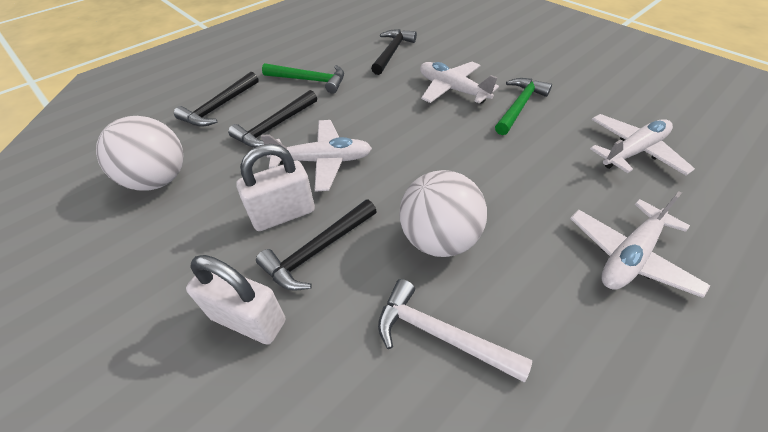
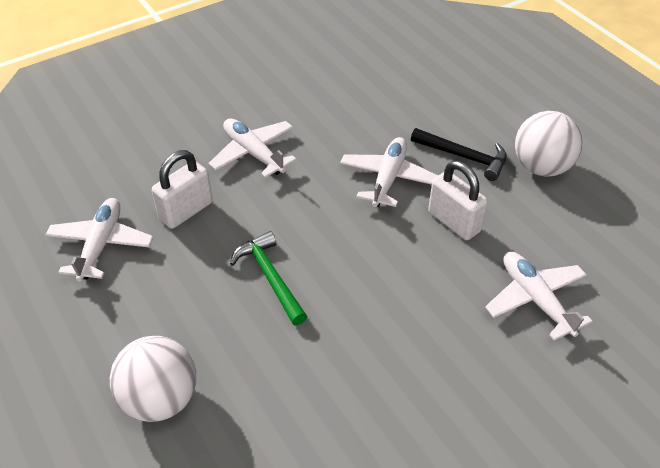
black hammer: [174,72,258,127] [228,90,317,148] [256,199,377,291] [371,29,417,75] = 4 -> [411,128,507,181] = 1
green hammer: [262,63,344,94] [495,78,552,135] = 2 -> [230,231,307,325] = 1
white hammer: [378,279,532,382] = 1 -> none = 0

